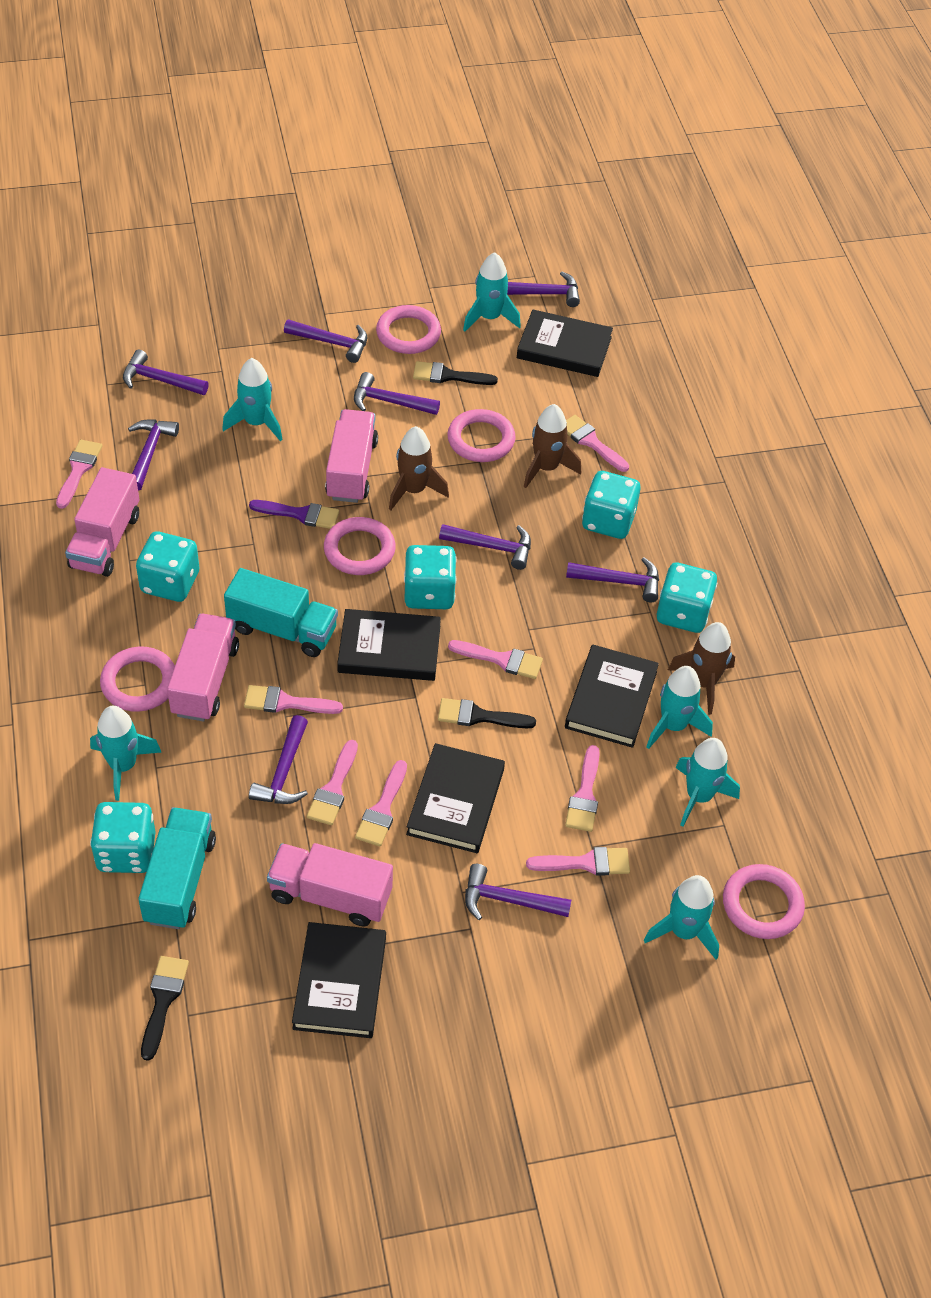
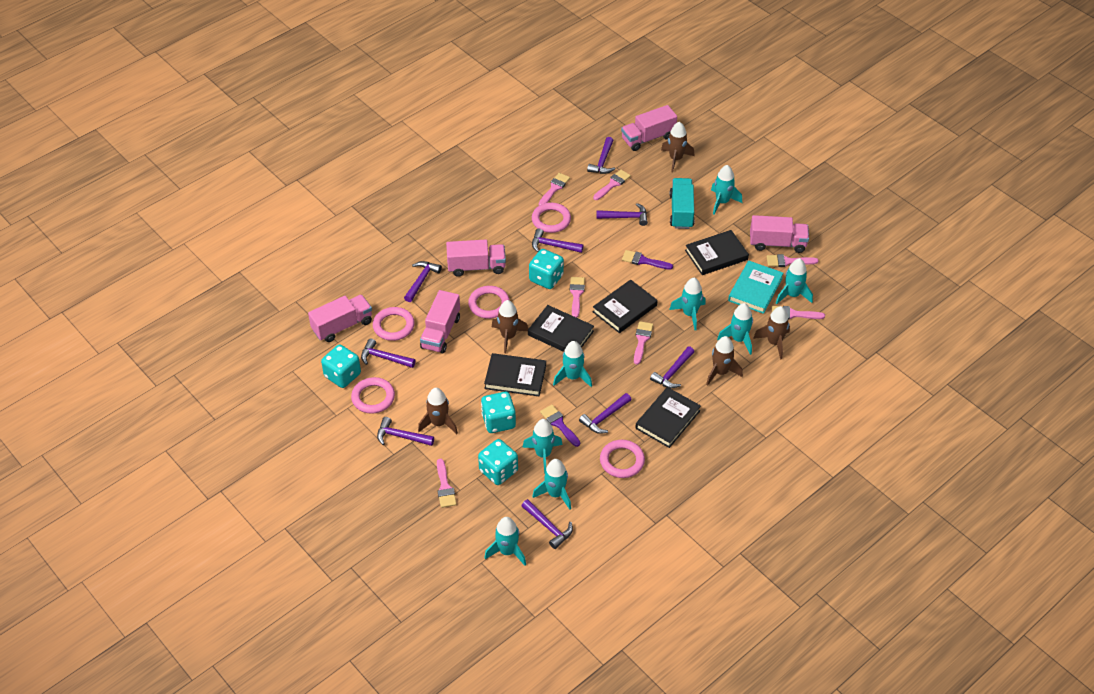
black brush: [141,956,189,1061] [413,361,498,385] [438,698,536,728] = 3 -> none = 0
brown rocket: [389,426,449,510] [524,404,581,488] [668,622,735,715] = 3 -> [418,388,458,434] [492,300,528,353] [661,122,695,172] [706,336,743,386] [753,306,790,360] = 5
pink brush: [56,439,102,509] [244,685,343,714] [307,740,358,825] [355,760,407,847] [448,640,543,679] [526,847,630,876] [565,745,600,832] [566,415,629,472] = 8 -> [437,459,456,508] [539,173,570,206] [570,277,585,318] [593,170,631,200] [634,321,653,365] [767,254,819,267] [772,306,825,319] = 7
pink truck: [65,467,140,577] [167,614,239,721] [267,843,393,926] [325,409,378,503] = 4 -> [308,295,372,342] [420,290,460,353] [446,240,506,277] [621,105,677,151] [750,215,809,253] = 5
purple brush: [249,500,339,529] = 1 -> [540,405,580,447] [622,250,673,270] = 2
turquoise book: none = 0 -> [728,261,783,314] = 1
turquoise dice: [90,802,156,873] [136,531,199,602] [404,545,457,609] [582,471,641,539] [657,562,717,633] = 5 -> [321,344,361,388] [478,439,518,485] [481,392,516,433] [529,249,564,289] = 4
turquoise rocket: [90,706,162,801] [222,358,283,441] [463,252,521,332] [644,875,719,959] [646,666,713,749] [675,738,740,827] = 6 -> [484,517,526,566] [522,419,563,474] [532,459,571,510] [553,341,592,387] [669,278,706,330] [711,165,742,215] [717,303,753,355] [776,258,813,304] = 8
turquoise truck: [138,807,216,929] [224,568,338,657] = 2 -> [669,178,695,229] = 1

